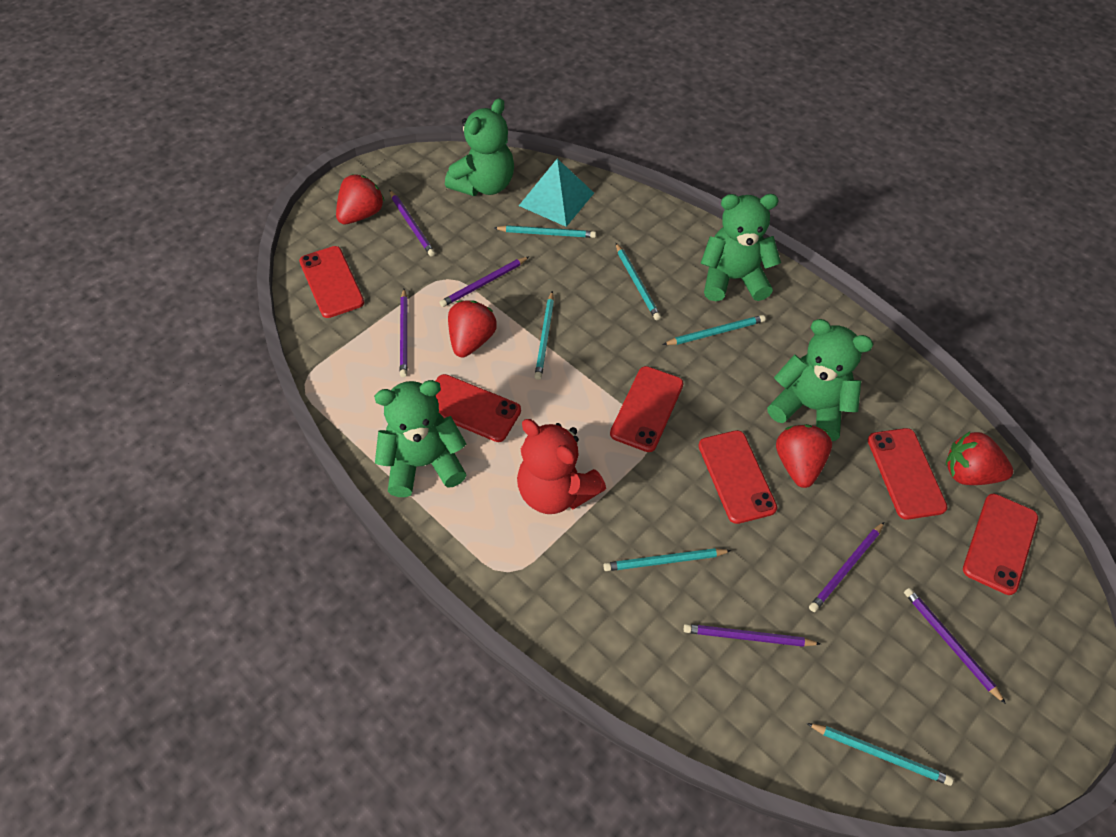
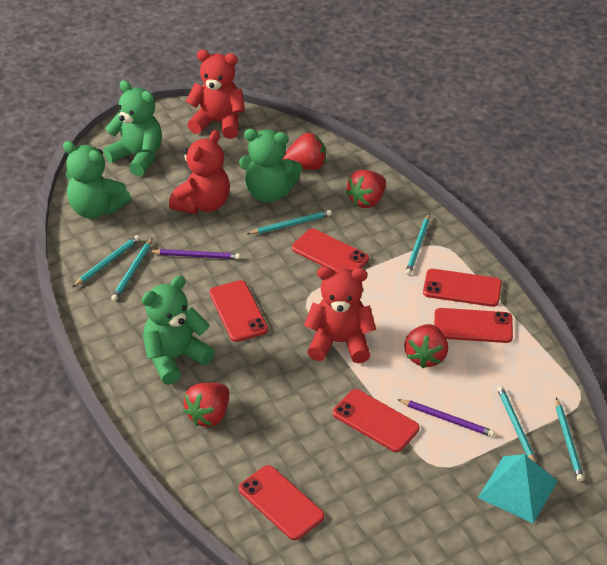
purple pencil: [390,190,435,257] [400,289,407,377] [439,256,529,307] [684,624,821,647] [809,522,884,612] [904,588,1006,704] = 6 -> [149,249,240,259] [397,399,495,437] = 2
red teddy bear: [517,419,606,514] = 1 -> [169,130,230,214] [185,50,245,139] [304,266,376,363] = 3

